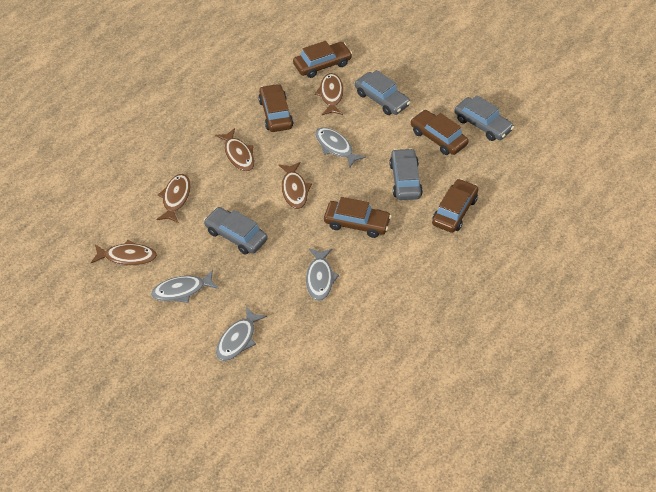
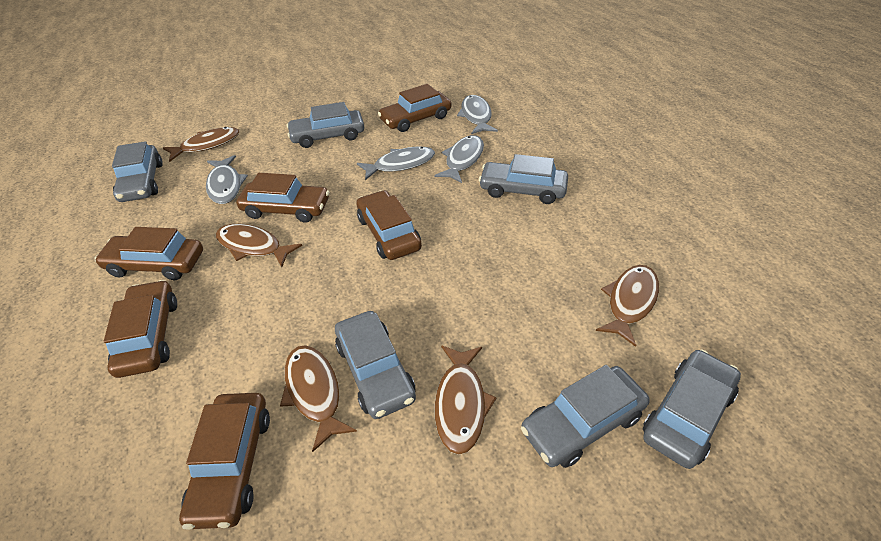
brown car: [258,84,293,132] [293,41,352,78] [324,197,391,238] [411,110,469,155] [432,179,478,233] = 5 -> [95,227,203,280] [104,280,177,378] [179,393,270,530] [236,173,329,223] [356,190,422,260] [378,84,451,132] = 6
grey car: [204,207,268,254] [355,70,411,115] [389,148,423,200] [454,95,514,141] = 4 -> [112,141,163,202] [287,102,364,148] [335,311,416,419] [479,154,568,204] [521,365,650,468] [643,350,741,469] = 6

